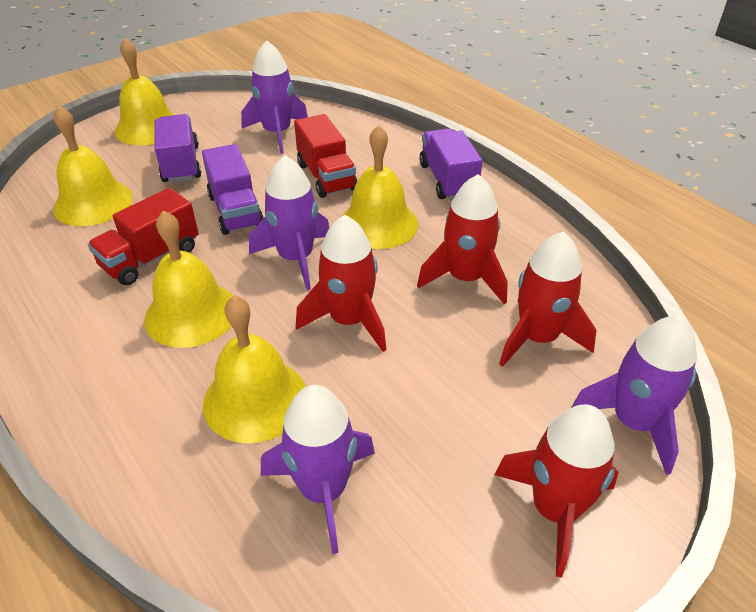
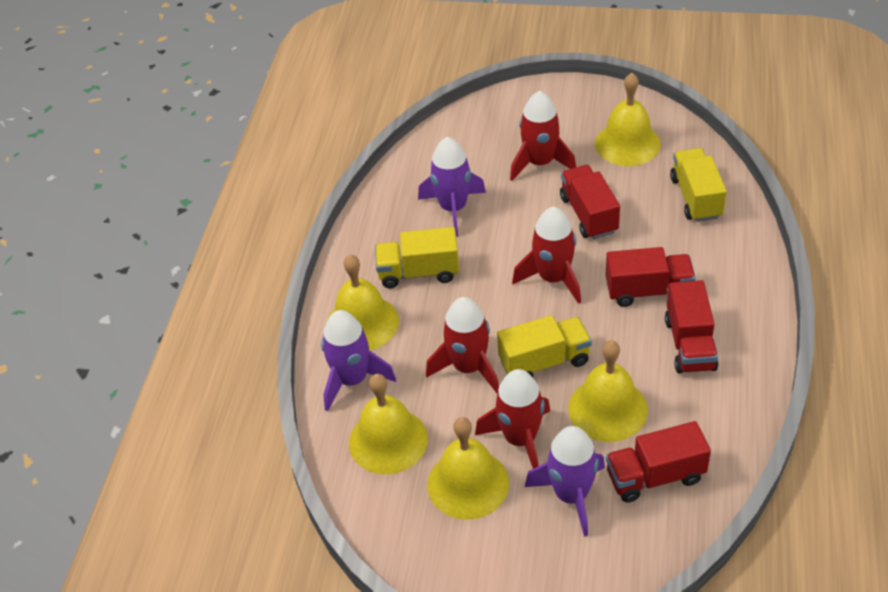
purple rocket: [241,40,308,154] [249,155,329,290] [261,385,375,554] [571,316,697,475] = 4 -> [321,310,396,411] [418,137,486,237] [525,426,605,537] = 3
purple truck: [154,114,201,183] [202,144,264,235] [419,128,482,200] = 3 -> none = 0
red truck: [88,188,199,285] [294,114,357,198] = 2 -> [560,165,620,239] [606,247,696,307] [606,421,711,503] [665,280,718,374] = 4
yellow truck: none = 0 -> [375,227,459,288] [497,315,592,377] [670,148,727,222] = 3

